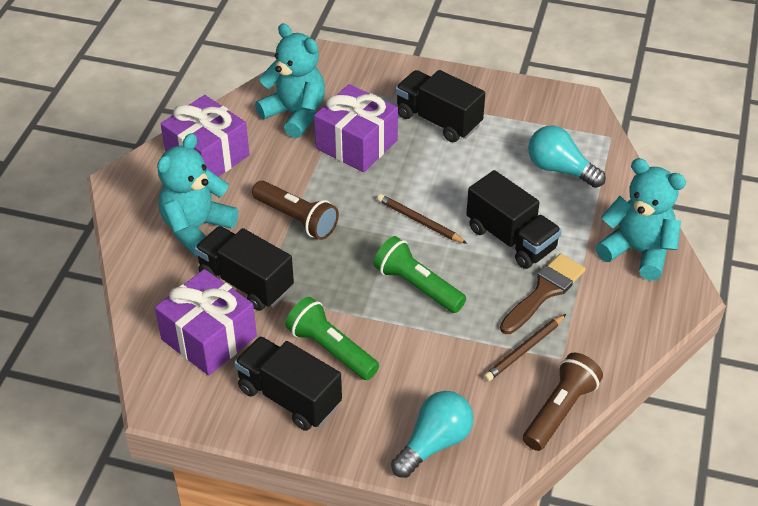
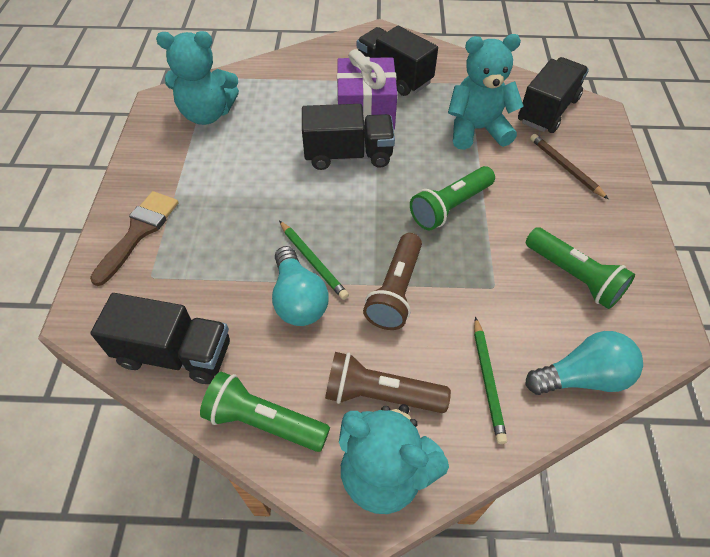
brown pencil: [377,194,468,244] [484,314,566,381] = 2 -> [530,134,608,199] = 1
green flashlight: [285,297,379,380] [373,236,466,313] = 2 -> [200,372,330,452] [410,166,495,230] [526,227,635,309] = 3
green pencil: none = 0 -> [279,221,349,300] [474,317,507,444] = 2
purple gift: [155,269,257,376] [161,95,249,177] [314,84,398,172] = 3 -> [337,49,397,130] = 1

